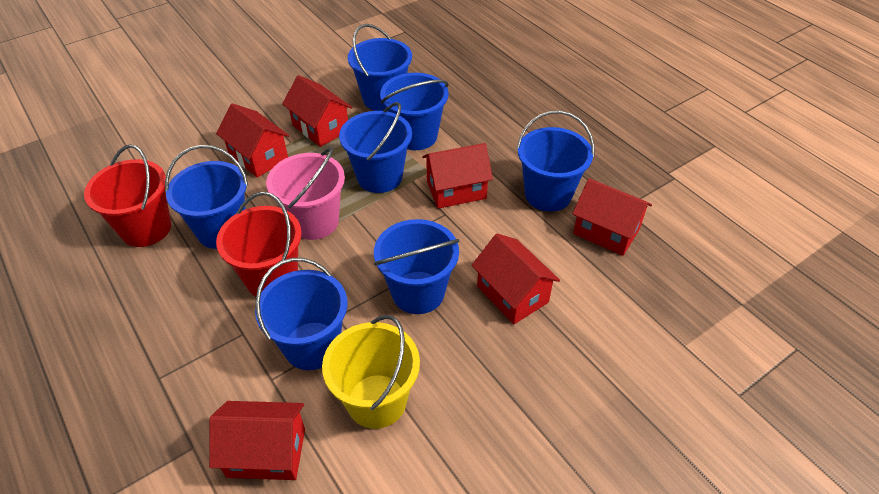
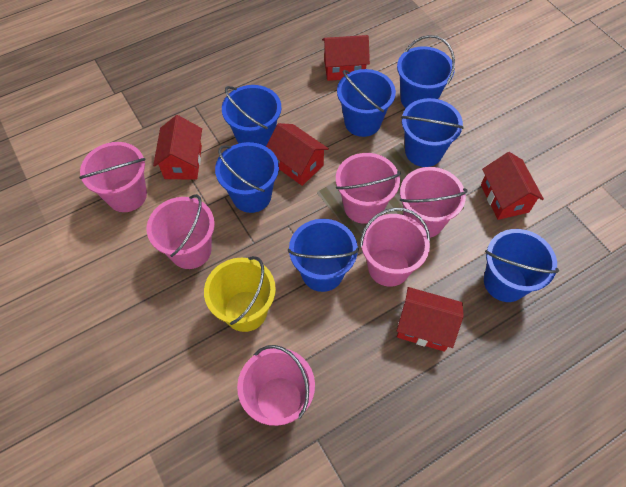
pink bucket: [266,147,345,240] = 1 -> [79,142,147,212] [147,194,215,269] [237,345,315,426] [336,153,401,224] [360,208,430,287] [400,167,468,238] = 6
red bucket: [84,144,171,247] [216,192,302,296] = 2 -> none = 0
red house: [209,401,305,480] [216,103,289,178] [282,75,352,147] [422,143,493,209] [471,234,560,324] [572,178,652,256] = 6 -> [153,115,202,180] [266,123,329,186] [322,35,370,81] [397,287,464,352] [481,152,544,220] = 5

